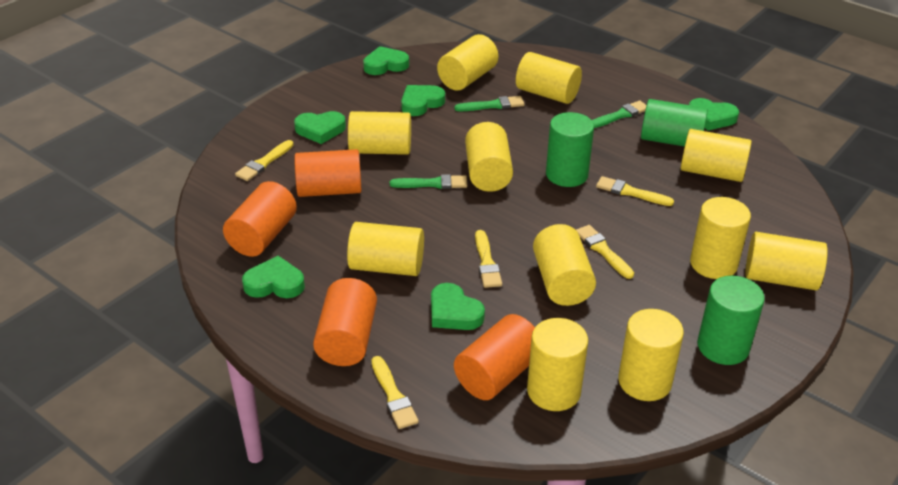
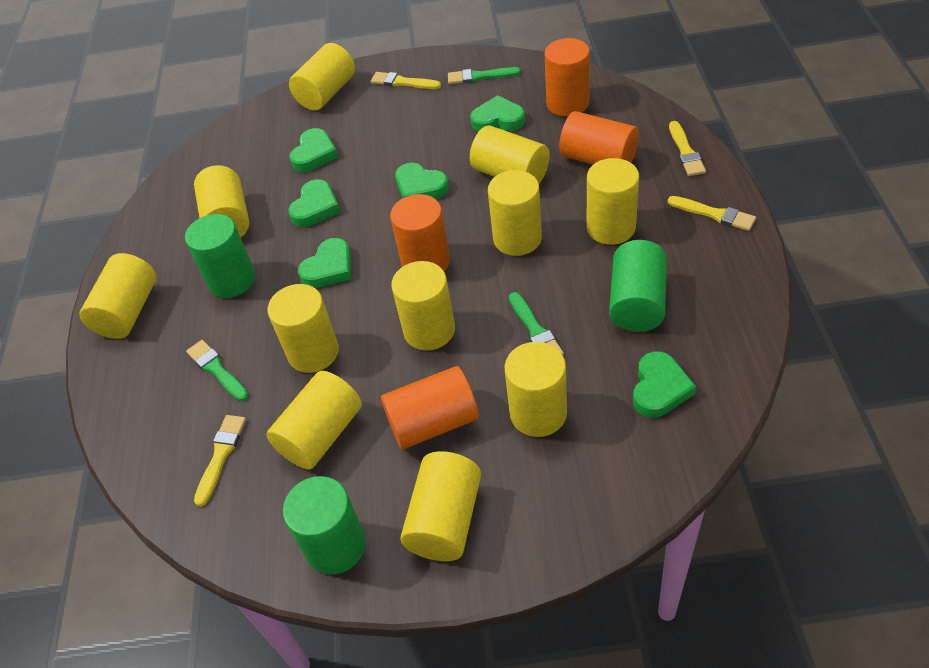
yellow brush: [235,140,294,181] [371,356,419,429] [475,230,502,288] [576,225,634,279] [596,176,674,206] = 5 -> [194,415,246,507] [371,72,441,89] [668,196,756,231] [669,121,706,176] = 4

